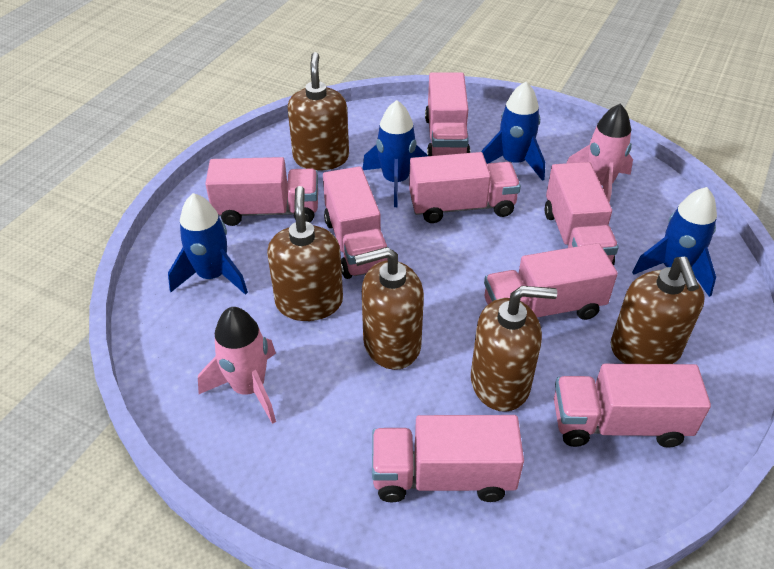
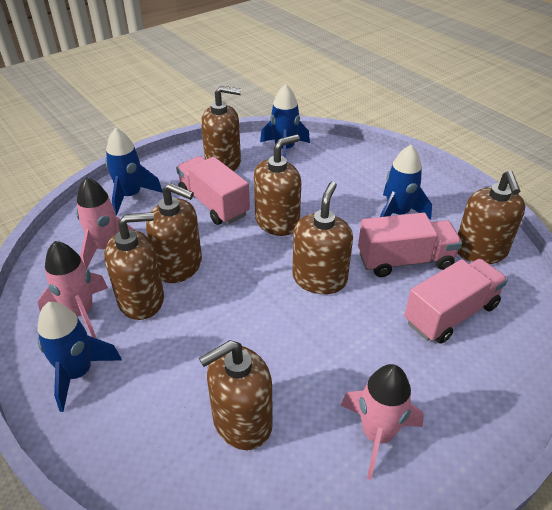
brown soap dispenser: [267,186,343,321] [288,52,349,171] [354,247,424,370] [471,286,557,412] [611,257,705,364] = 5 -> [104,212,164,320] [146,183,202,283] [199,340,273,450] [201,86,241,171] [254,134,301,236] [292,181,353,294] [457,171,525,264] = 7
pink rocket: [198,307,276,424] [567,104,633,203] = 2 -> [38,241,108,339] [76,177,136,268] [341,364,424,480] = 3
pink truck: [205,157,318,226] [323,166,388,279] [372,415,524,503] [409,152,521,223] [425,72,471,156] [484,243,618,320] [545,162,619,266] [554,364,711,448] = 8 -> [176,156,250,225] [358,213,462,277] [404,259,508,344] = 3

